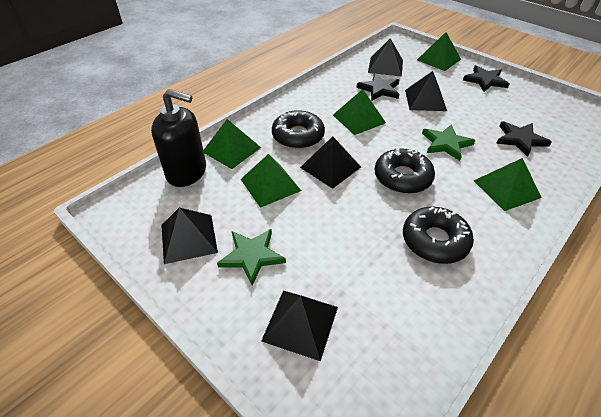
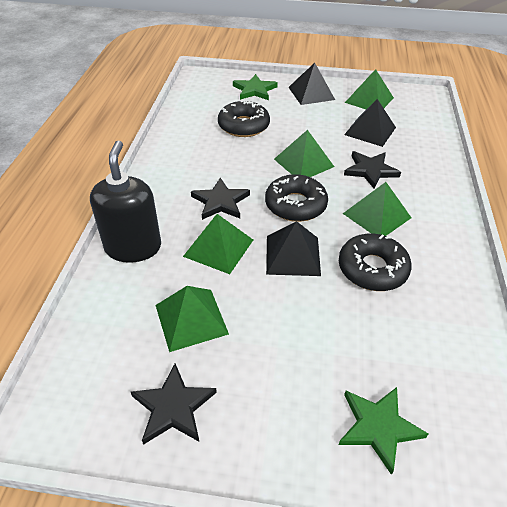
black pyramid: [161,208,218,264] [261,291,338,361] [300,136,361,189] [368,38,403,76] [405,71,447,111] = 5 -> [266,221,321,276] [288,63,335,105] [344,99,396,147] = 3

